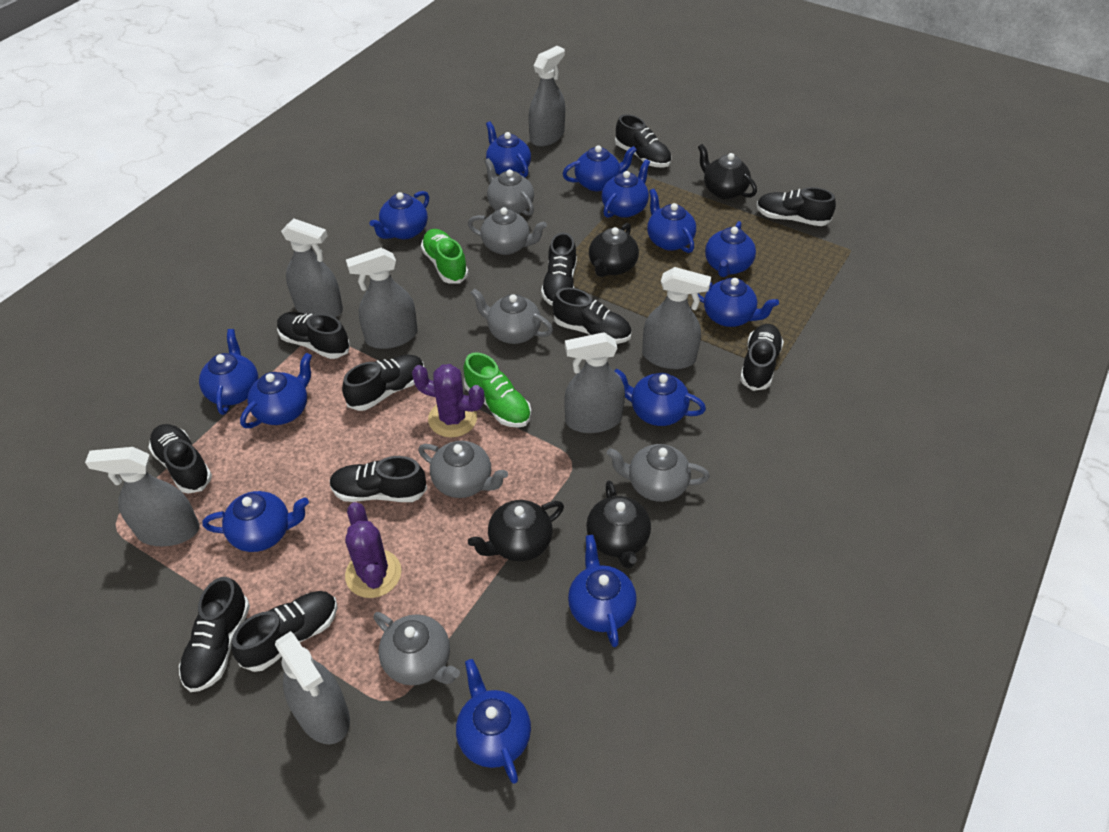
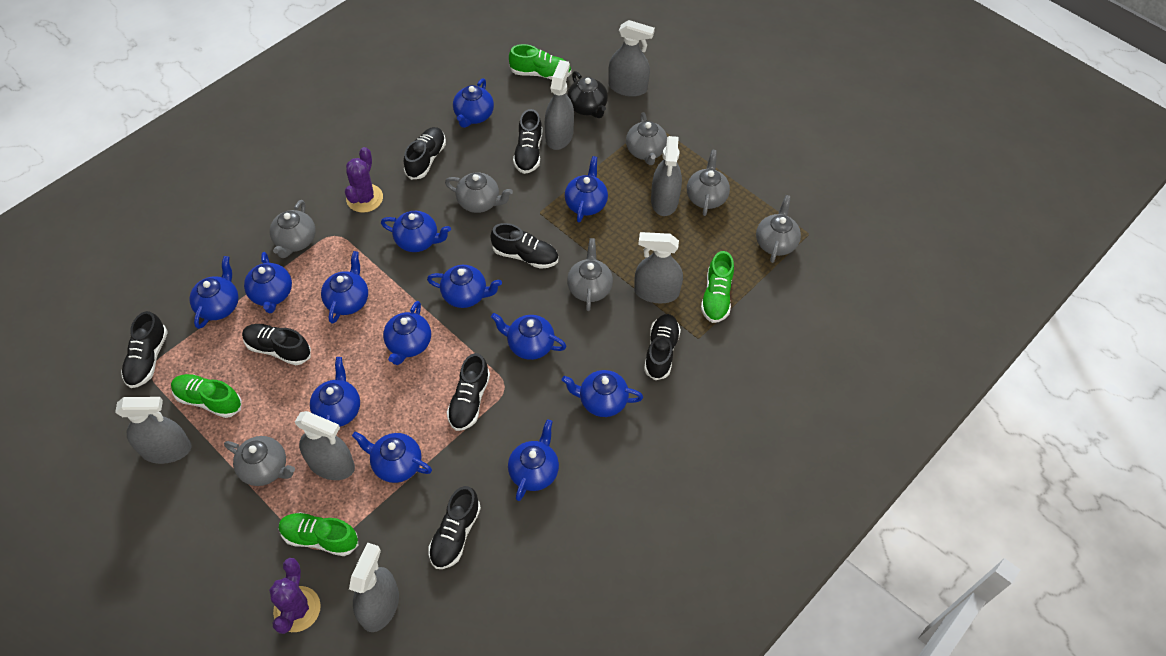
black shoe: [148,424,212,493] [179,577,250,692] [231,591,337,672] [277,312,350,359] [329,456,427,502] [342,355,424,411] [541,232,577,306] [553,288,631,344] [615,114,671,168] [740,324,784,391] [756,187,836,226] = 11 -> [121,311,168,388] [242,324,311,365] [404,127,446,180] [428,486,481,569] [447,353,490,431] [490,223,558,269] [513,109,542,174] [644,314,681,380] = 8
black teapot: [468,500,564,561] [586,480,651,568] [589,223,639,277] [698,144,757,199] = 4 -> [567,71,608,118] = 1
green shoe: [421,229,468,284] [463,352,531,428] = 2 -> [171,374,242,418] [279,512,359,556] [509,44,571,80] [701,251,734,323] = 4
grey teapot: [373,612,460,685] [418,441,508,498] [468,207,547,255] [471,288,553,344] [484,158,534,216] [607,444,710,502] = 6 -> [224,436,295,486] [270,200,316,258] [445,173,513,213] [567,238,613,311] [626,112,667,165] [687,150,730,216] [756,195,801,263] = 7

